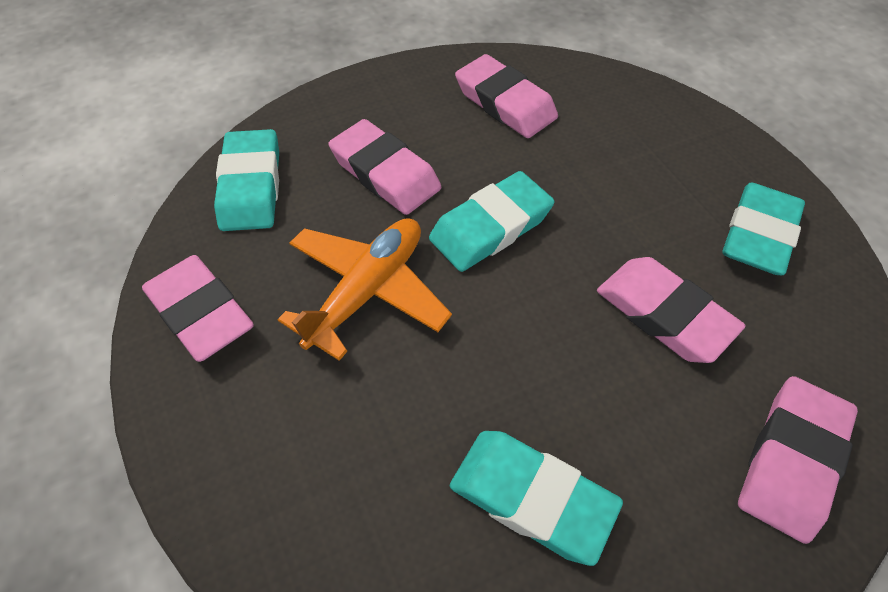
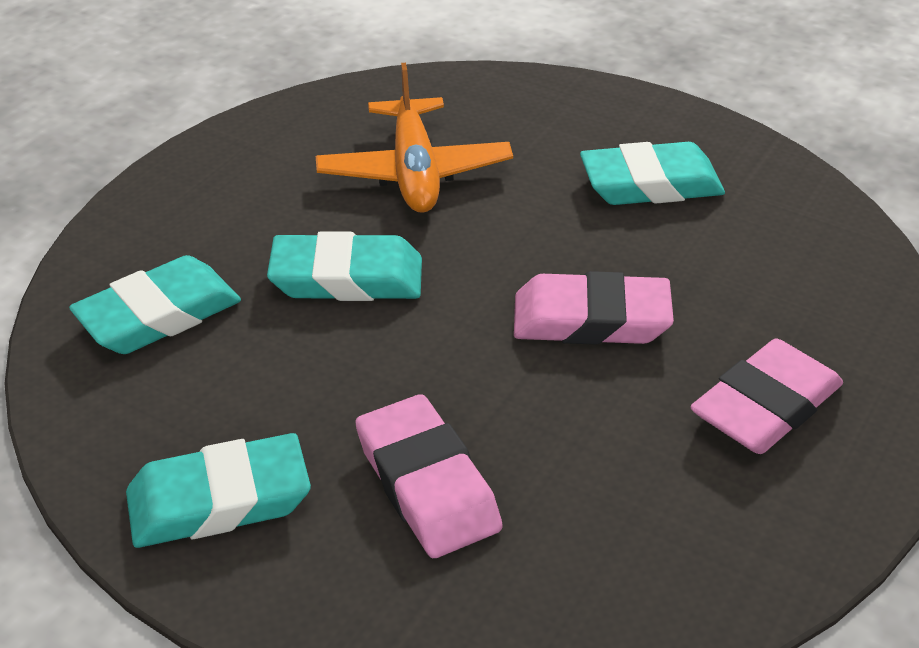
pink eraser: [142,255,254,362] [328,119,441,215] [455,54,558,138] [597,257,746,363] [738,376,858,544] = 5 -> [355,394,503,558] [514,271,674,345] [690,339,843,454] = 3

